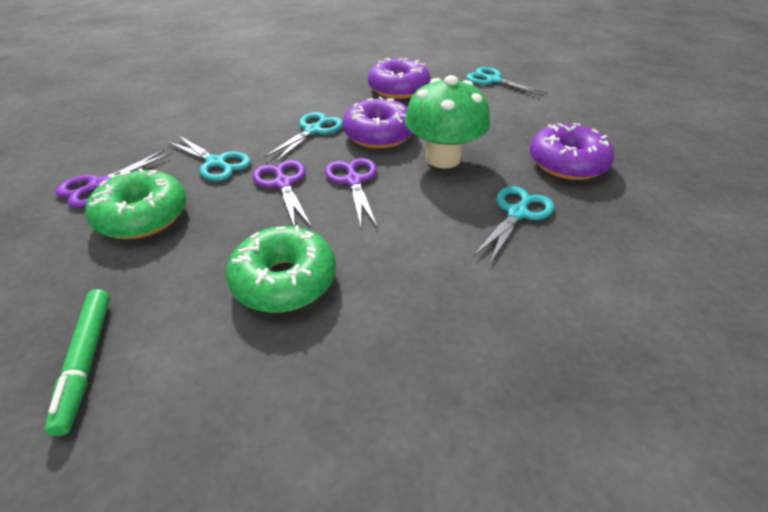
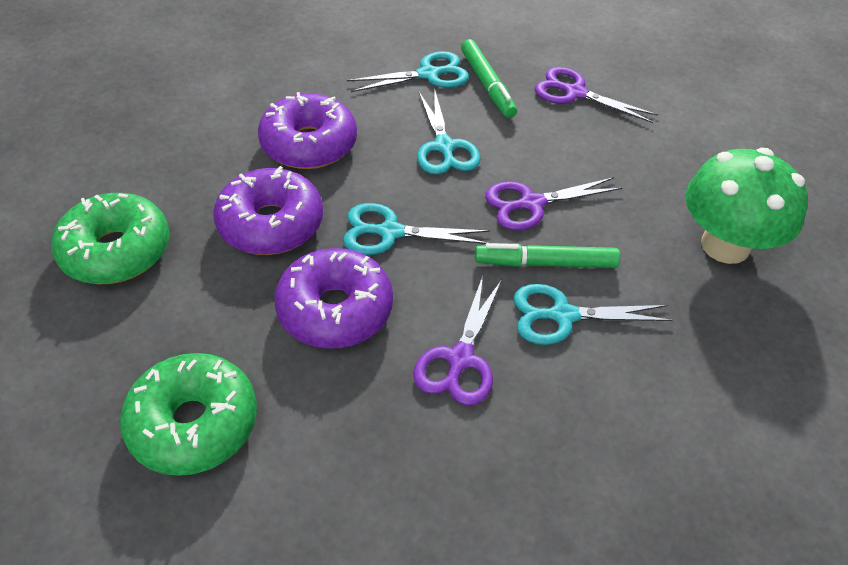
green marker: [44,289,110,436] = 1 -> [461,39,517,118] [475,243,620,268] = 2

